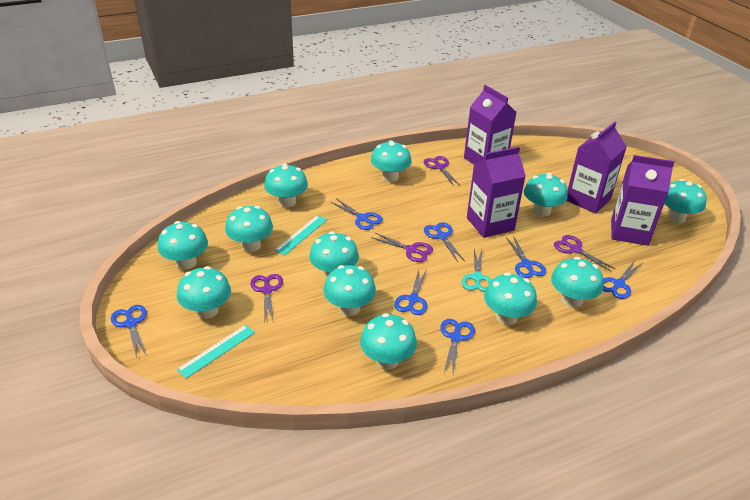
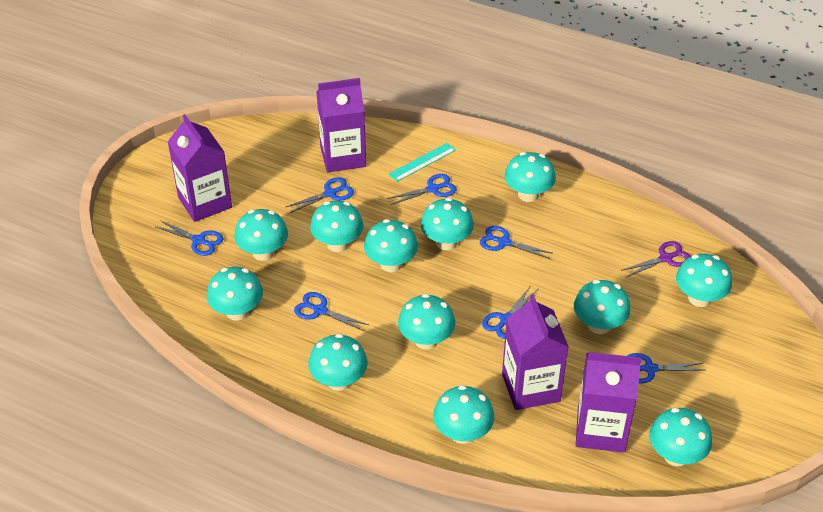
purple scissors: [250,274,283,323] [371,233,433,262] [424,156,460,186] [554,235,616,272] = 4 -> [621,241,691,277] = 1
turquoise ruler: [176,325,255,378] [274,215,327,255] = 2 -> [388,143,456,182] = 1
turquoise scissors: [461,249,492,292] = 1 -> none = 0

